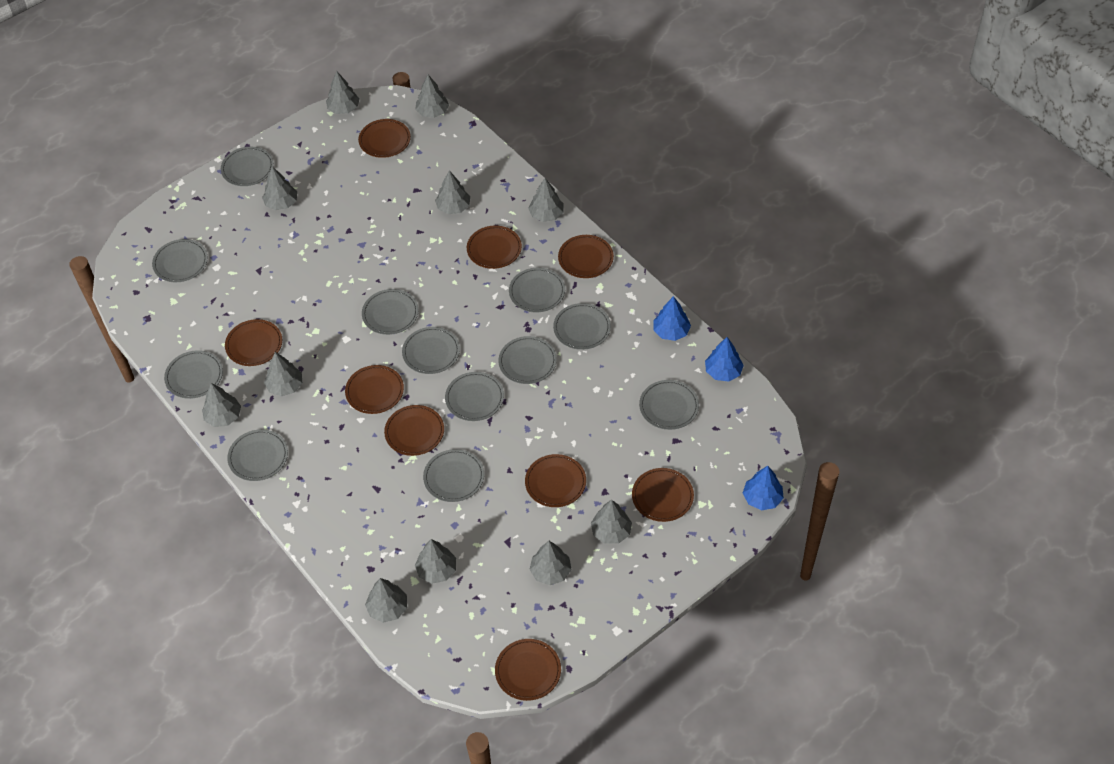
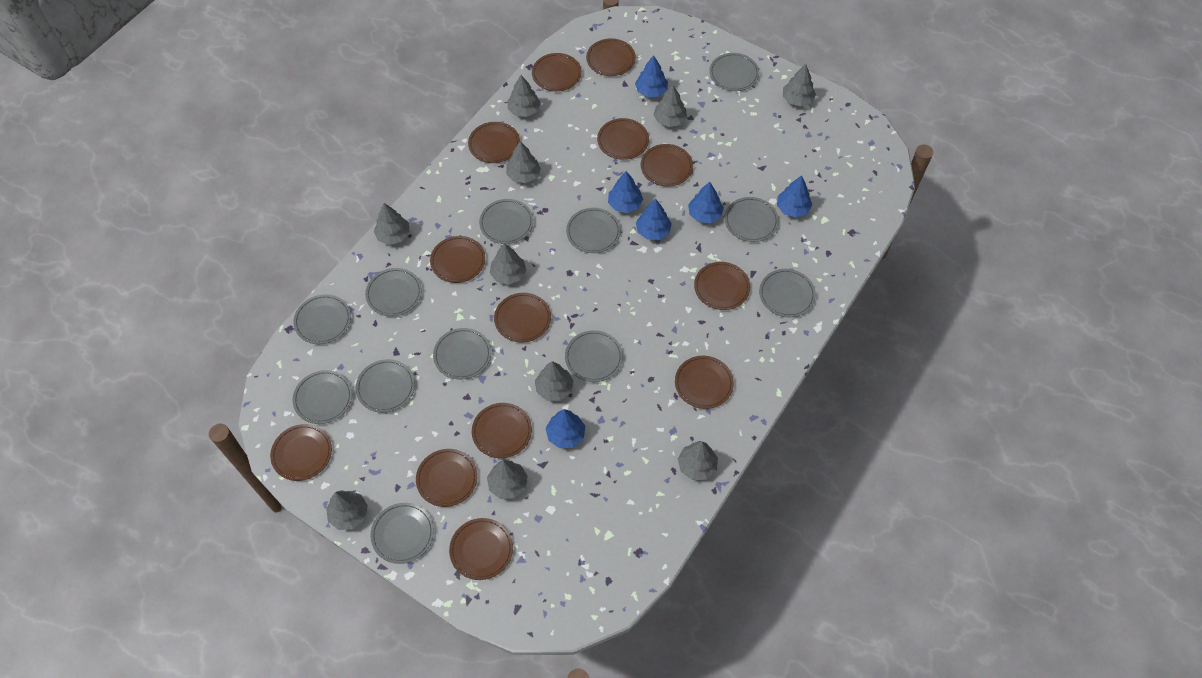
blue tree: [653,296,691,341] [705,337,744,381] [743,466,784,510] = 3 -> [546,409,585,448] [608,171,643,213] [635,55,668,97] [636,199,672,240] [688,182,724,223] [777,175,812,217] = 6
brown plate: [225,319,282,366] [345,365,404,414] [358,119,411,158] [384,405,444,456] [467,225,522,269] [495,639,561,701] [525,454,586,507] [558,235,614,278] [632,468,694,522] = 9 -> [270,424,332,481] [416,449,478,507] [430,236,486,283] [449,518,513,580] [468,122,520,163] [472,403,532,458] [494,293,551,343] [532,53,582,91] [586,38,636,76] [597,118,649,160] [641,144,693,187] [675,356,734,409] [694,262,750,310] = 13
grey tree: [202,383,241,427] [262,167,297,210] [264,352,302,396] [326,71,360,114] [365,578,407,623] [415,75,449,118] [415,539,456,584] [435,171,470,214] [528,178,564,222] [529,541,572,585] [591,500,632,544] = 11 -> [326,490,368,530] [374,203,409,245] [487,460,528,499] [490,243,526,285] [506,141,541,183] [508,75,541,117] [535,361,574,401] [653,85,687,127] [678,441,718,480] [783,64,816,106] = 10

